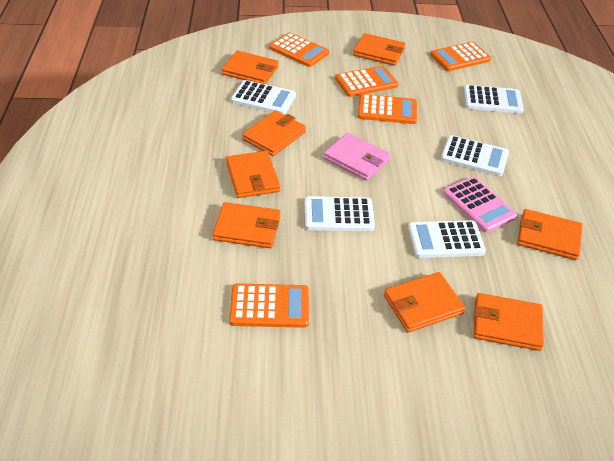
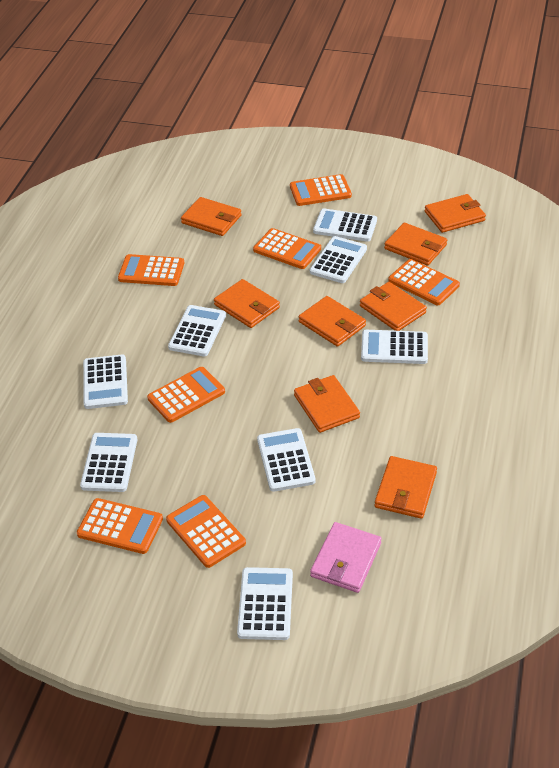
orange calculator: [229,283,309,328] [269,32,329,67] [335,65,399,97] [358,94,417,124] [430,42,491,71] = 5 -> [77,498,163,554] [118,254,184,286] [147,367,225,423] [166,495,246,568] [253,228,321,269] [290,174,352,206] [388,259,460,305] = 7
pink calculator: [443,177,517,232] = 1 -> none = 0
white calculator: [231,80,296,115] [305,196,375,231] [408,220,486,258] [441,135,509,176] [464,85,524,114] = 5 -> [80,433,137,492] [83,355,128,409] [168,305,226,357] [237,567,293,640] [257,428,315,492] [310,236,367,283] [313,208,377,242] [361,330,428,364] = 8

